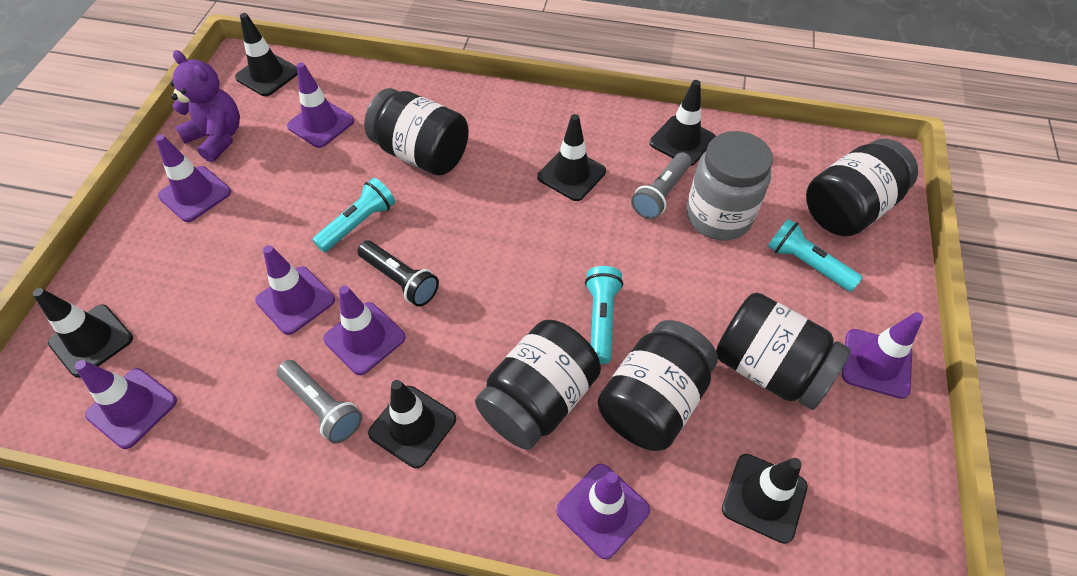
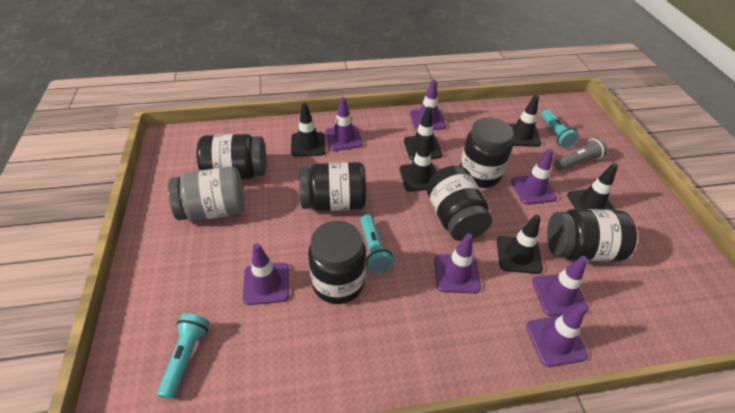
black flashlight: [357,241,439,307] = 1 -> none = 0
black jar: [364,88,469,176] [475,320,601,450] [598,320,718,451] [716,293,851,410] [806,139,918,236] = 5 -> [197,134,266,179] [299,162,366,211] [308,221,366,304] [427,166,492,241] [460,118,514,188] [547,209,637,261] = 6
grey flashlight: [277,360,362,444] [631,152,692,219] = 2 -> [554,138,608,170] = 1
purple teddy bear: [170,50,240,162] = 1 -> none = 0

